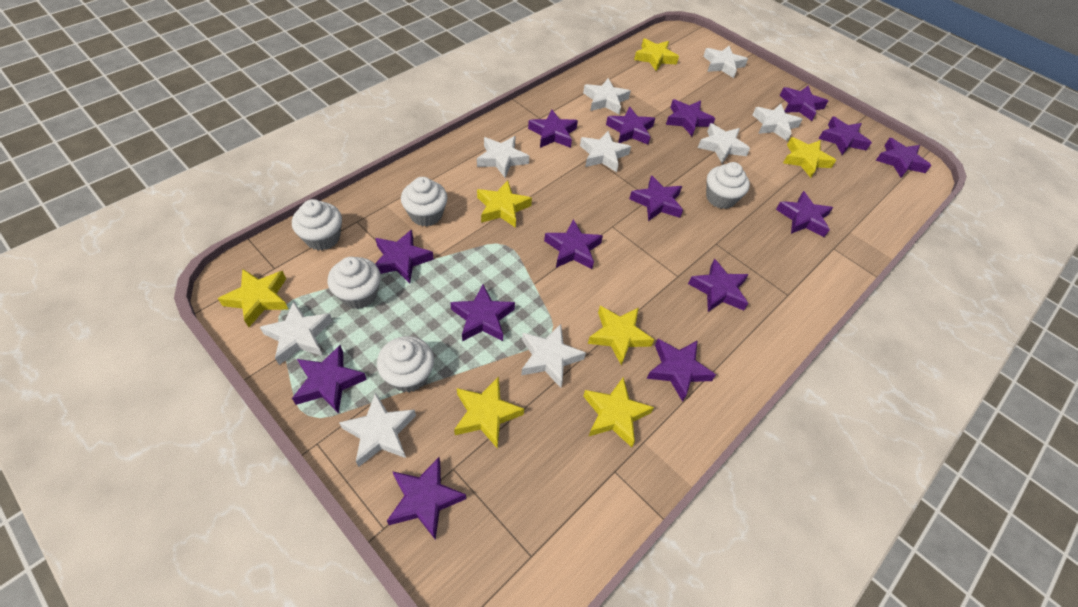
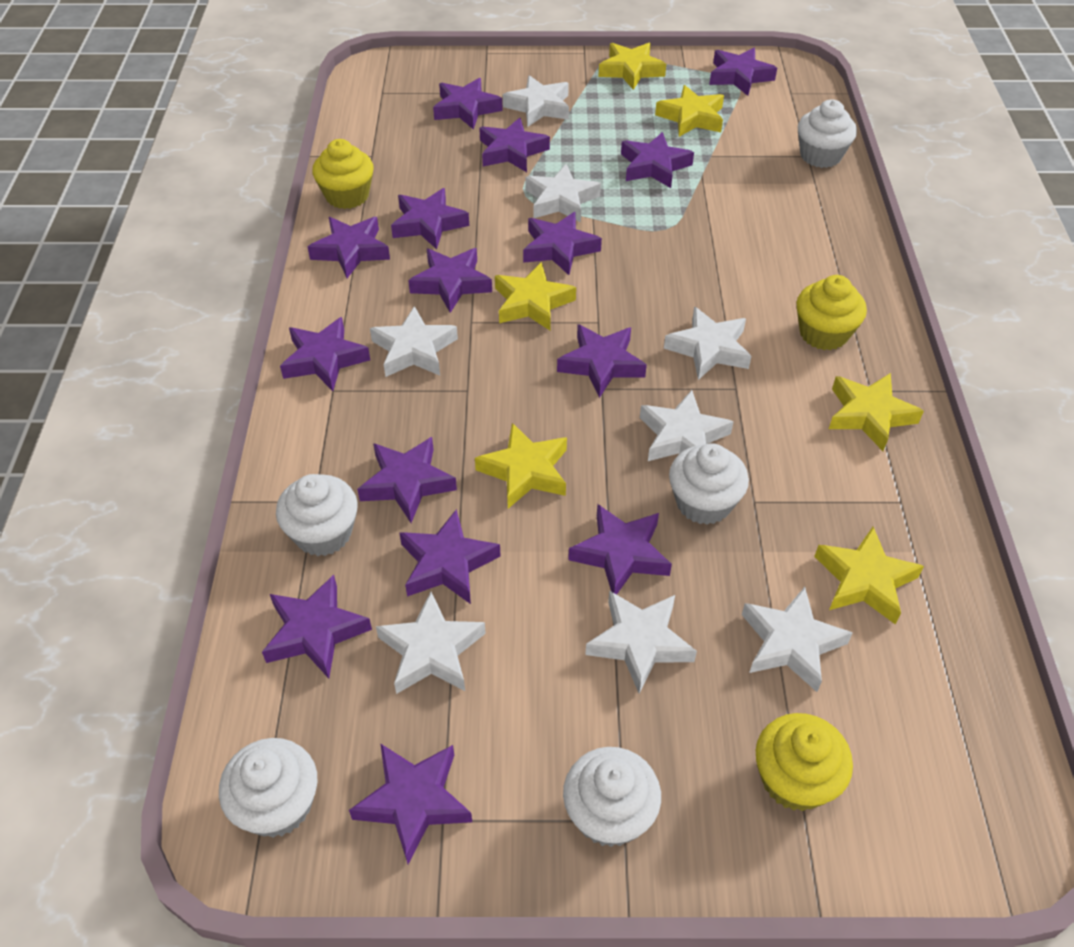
white star: [260,301,333,365] [339,392,416,467] [477,136,529,178] [521,324,586,388] [580,131,631,172] [583,78,631,114] [698,123,750,163] [703,46,748,78] [753,103,803,141] = 9 -> [370,306,458,377] [376,592,486,694] [503,75,569,127] [525,164,601,223] [585,590,697,694] [640,390,734,461] [664,307,751,380] [742,587,853,692] = 8
yellow cupcake: none = 0 -> [312,139,374,209] [756,713,853,811] [796,275,867,350] = 3
yellow star: [218,269,289,327] [454,377,524,449] [477,180,532,228] [583,377,654,447] [588,306,654,365] [634,38,679,71] [783,137,836,178] = 7 -> [475,423,567,509] [495,262,576,330] [598,43,666,90] [655,85,724,137] [814,527,924,624] [829,373,924,451] = 6

